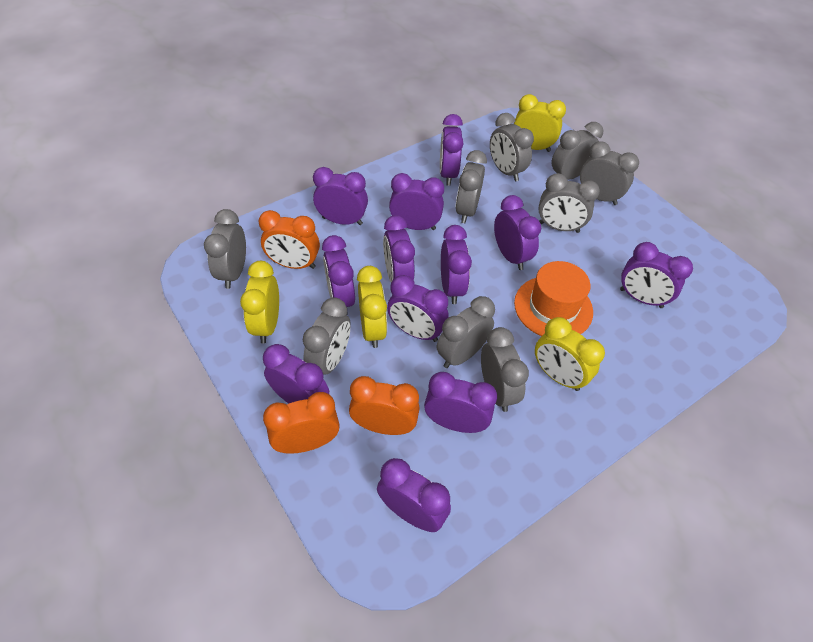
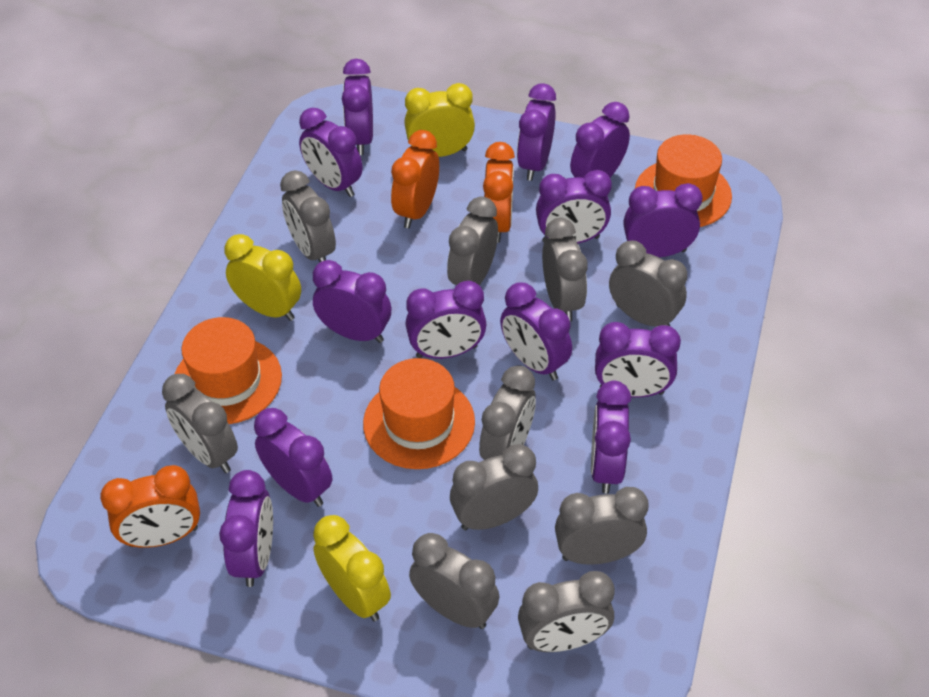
grey clock: [204,209,246,289] [303,298,351,375] [437,296,495,368] [456,150,487,223] [481,327,529,412] [490,113,534,182] [538,173,600,233] [552,122,603,180] [580,141,639,205] = 9 -> [162,374,238,473] [280,170,336,262] [409,533,499,629] [447,197,498,285] [450,444,538,530] [479,365,536,460] [518,571,615,652] [542,218,588,322] [555,487,649,565] [609,241,687,326] = 10
orange hat: [514,261,593,336] = 1 -> [175,317,282,424] [363,358,475,469] [635,134,732,227] = 3
purple clock: [263,344,329,404] [313,167,368,225] [322,235,355,315] [377,458,451,532] [383,215,415,282] [387,275,449,342] [389,173,444,230] [424,372,497,433] [440,114,464,186] [441,225,472,304] [494,195,541,270] [620,242,693,308] = 12 -> [219,470,273,587] [254,408,332,507] [299,108,363,197] [313,260,391,343] [342,59,373,155] [405,281,487,359] [500,282,572,380] [517,84,556,181] [536,170,612,243] [570,102,630,178] [591,381,631,494] [595,322,681,398] [624,183,703,257] = 13
yellow clock: [240,261,279,343] [357,266,387,348] [514,94,566,152] [535,317,605,391] = 4 -> [224,234,301,321] [313,515,391,621] [404,83,475,157] = 3

